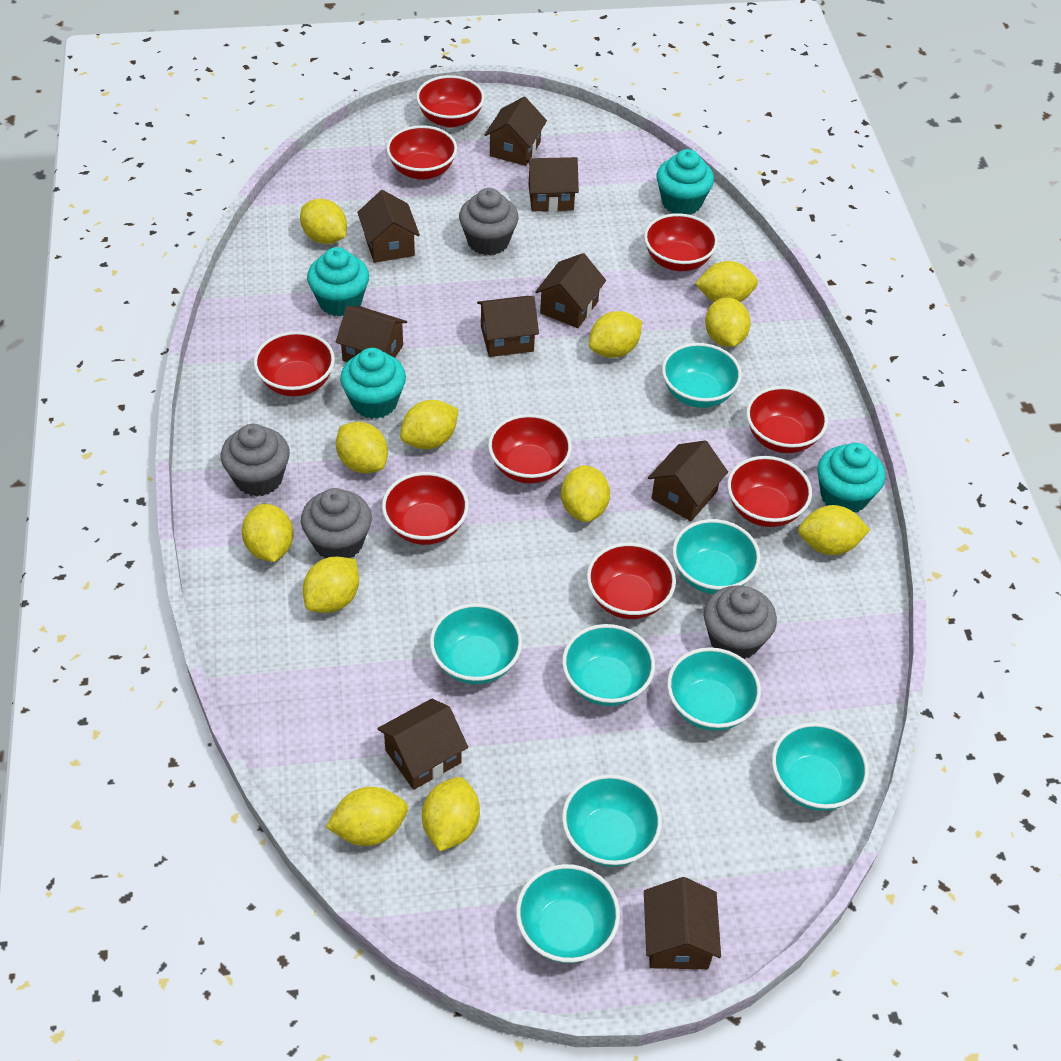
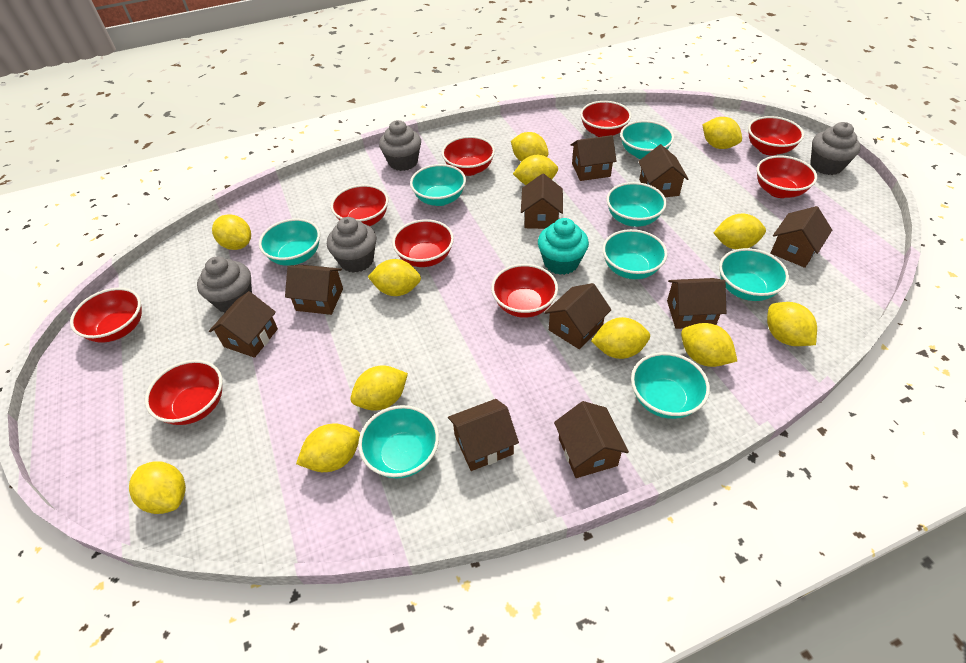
brown house: [336,306,407,362] [357,190,420,263] [377,699,468,790] [477,296,539,357] [485,97,547,166] [526,157,579,212] [535,253,606,328] [644,877,721,969] [648,440,728,521] = 9 -> [209,291,278,358] [285,265,343,315] [448,399,519,471] [521,173,563,229] [544,283,611,349] [554,401,629,478] [571,135,617,181] [638,145,688,197] [667,278,726,329] [770,206,832,268] = 10
turquoise cupcake: [307,247,369,316] [340,348,406,419] [657,149,714,215] [817,443,885,513] = 4 -> [538,218,589,275] = 1

